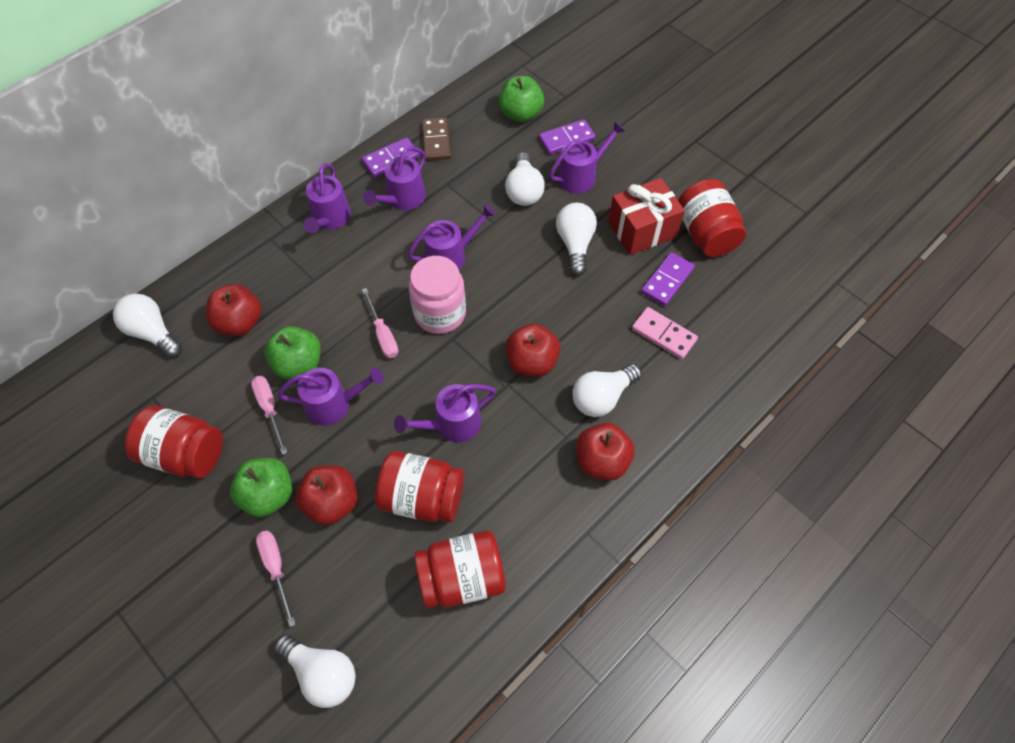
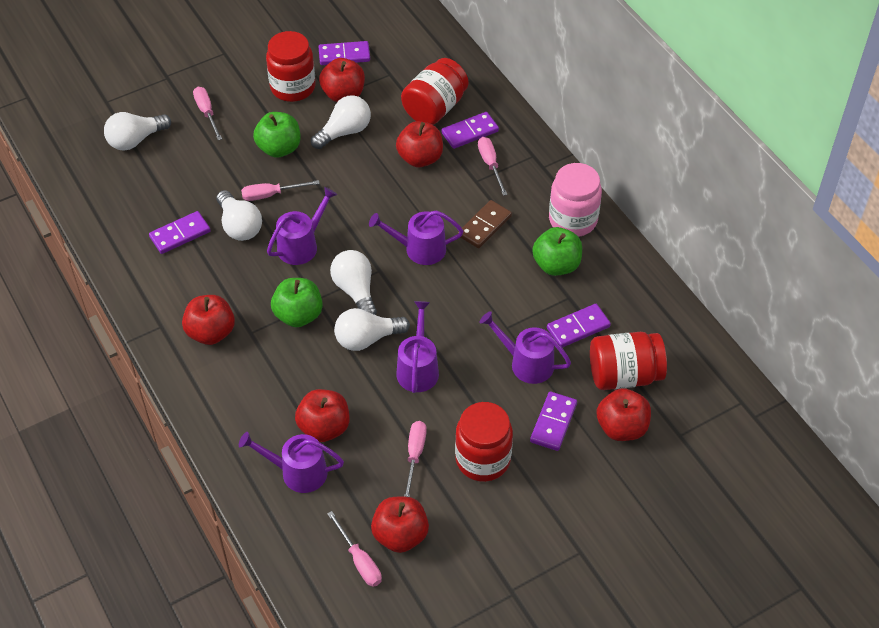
pink domino: [632,307,698,359] = 1 -> none = 0
pink screwdriver: [251,376,288,455] [256,530,296,627] [362,288,398,358] = 3 -> [193,87,222,140] [241,180,320,201] [327,511,382,587] [404,421,427,497] [478,137,507,196] = 5
purple domino: [362,137,420,177] [539,119,596,155] [641,252,695,306] = 3 -> [149,211,211,254] [318,41,370,65] [441,112,499,149] [530,392,577,451] [547,304,611,348] = 5
purple watering can: [277,367,384,425] [304,163,351,233] [363,146,426,210] [394,384,496,442] [408,204,496,270] [549,121,625,193] = 6 -> [239,432,344,493] [267,187,337,265] [369,210,463,265] [396,301,439,393] [480,311,571,384] = 5
red apple: [206,284,261,336] [296,465,358,525] [506,324,561,377] [576,423,635,481] = 4 -> [182,295,235,345] [295,389,350,442] [319,58,365,102] [371,497,429,553] [396,121,443,167] [597,388,651,441] = 6
red gift: [608,178,685,255] = 1 -> none = 0

